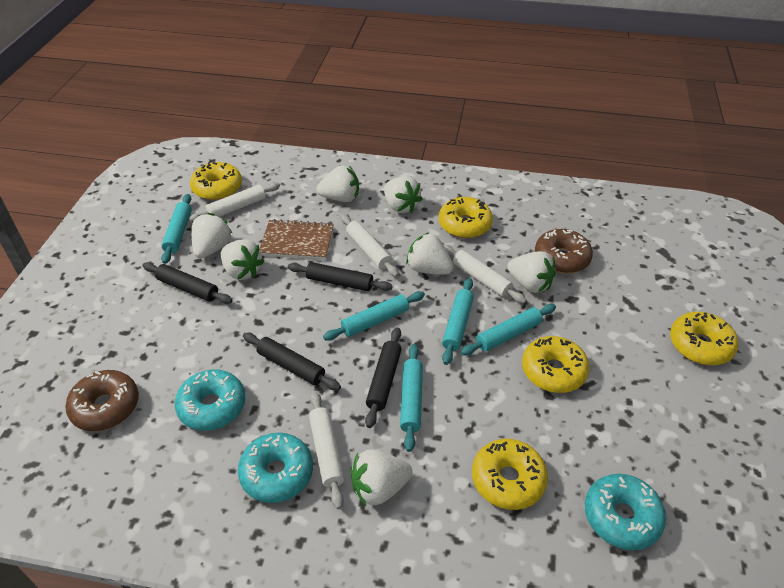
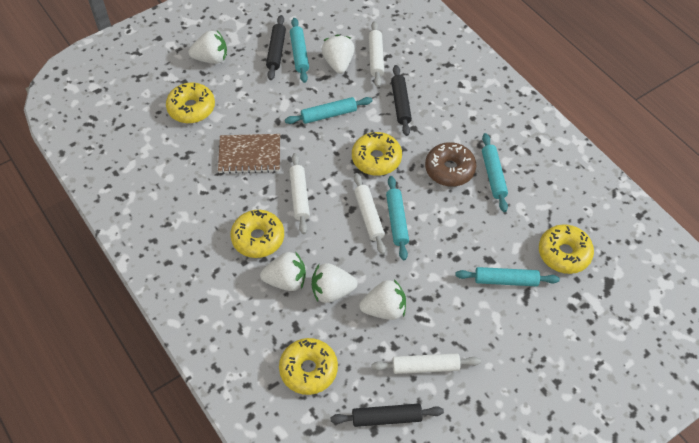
black rolling pin: [142,262,233,304] [243,333,341,390] [288,262,393,291] [365,327,402,428] = 4 -> [266,15,286,80] [331,404,444,427] [391,65,412,136] = 3
brown donut: [65,370,139,431] [535,229,593,273] = 2 -> [425,142,476,187] = 1
turquoise donut: [175,369,245,431] [238,433,313,503] [585,474,666,550] = 3 -> none = 0
white strawberry: [191,213,232,258] [221,239,265,280] [316,165,359,202] [351,450,413,506] [384,176,422,213] [406,232,453,275] [507,251,556,293] = 7 -> [189,30,227,64] [260,251,306,291] [312,263,357,303] [322,34,355,74] [359,279,406,320] = 5

